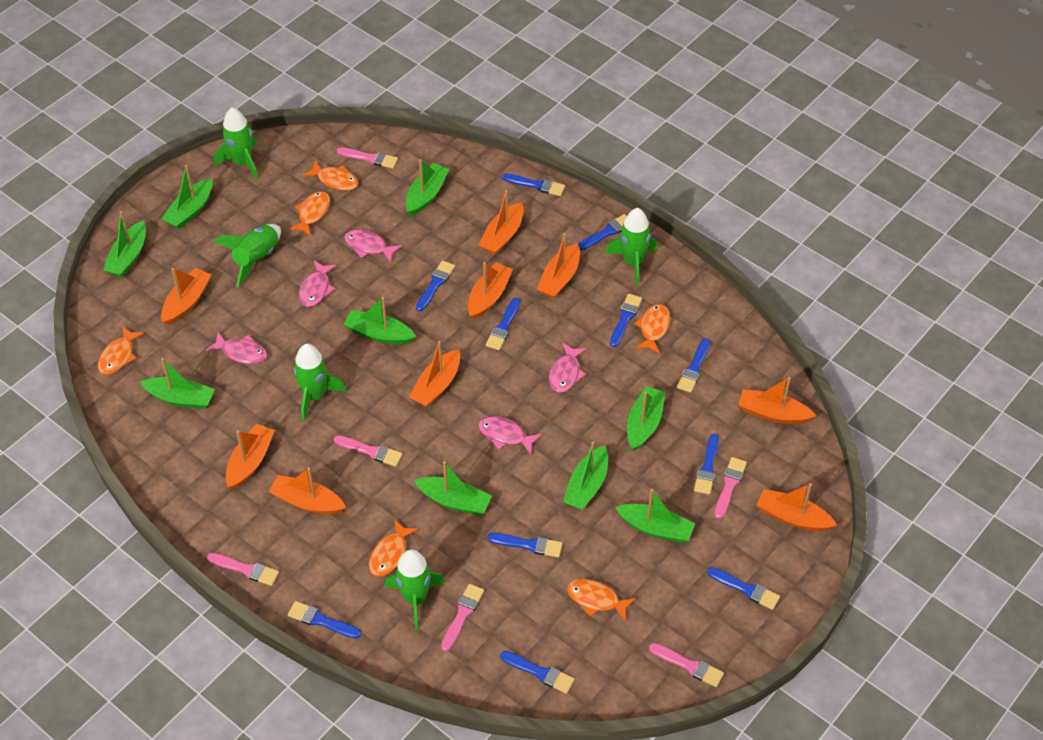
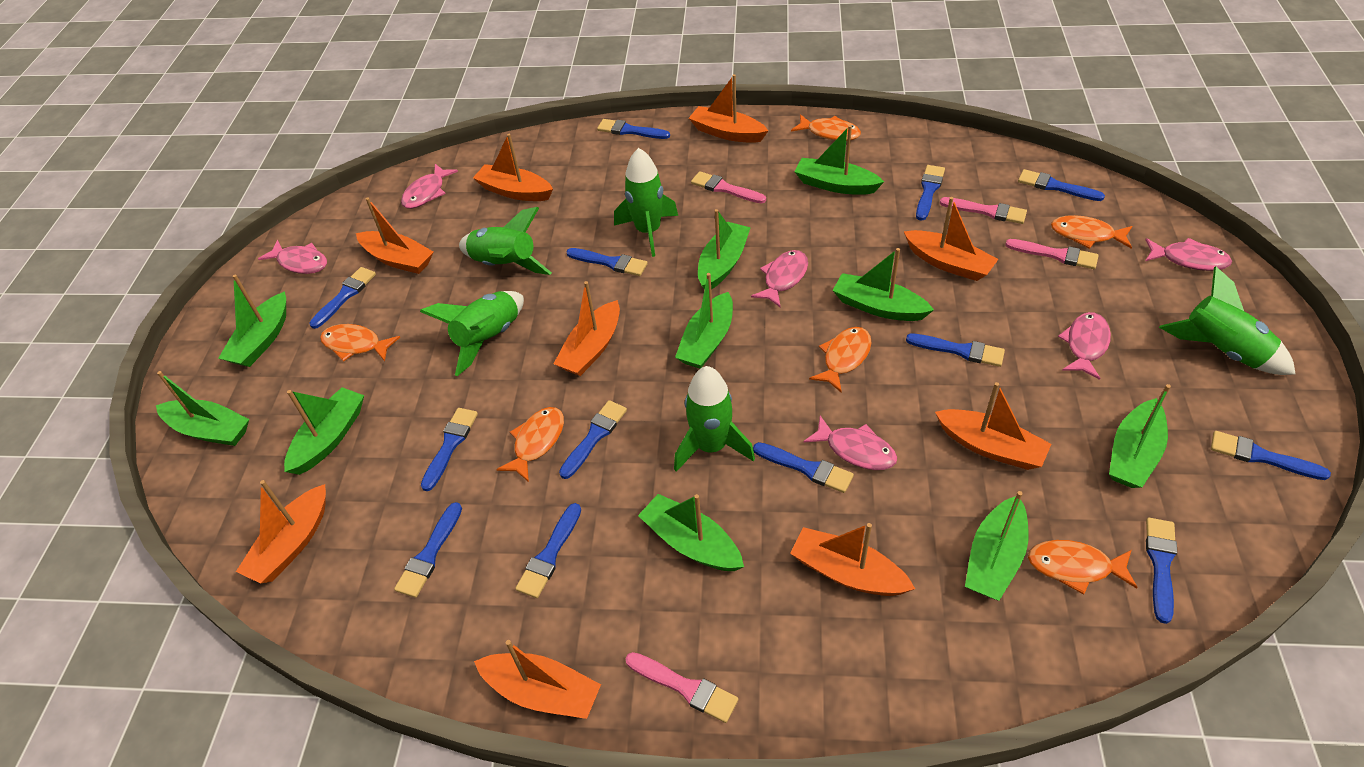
blue brush: [288,601,361,639] [416,260,455,312] [486,297,520,350] [488,533,563,557] [500,651,575,694] [503,174,565,196] [578,214,627,251] [610,294,642,347] [677,338,710,393] [694,434,719,495] [707,567,780,610] = 11 -> [309,267,376,329] [394,502,462,598] [421,408,478,491] [515,503,581,598] [559,400,627,479] [566,248,648,276] [597,119,670,139] [753,442,854,493] [906,333,1005,367] [916,165,945,221] [1018,169,1105,201] [1146,518,1177,624] [1211,431,1331,480] = 13
green boat: [103,211,146,277] [140,358,215,409] [161,165,213,229] [343,297,416,345] [405,159,449,216] [414,461,492,515] [563,442,608,510] [615,489,695,543] [627,386,666,451] = 9 -> [156,371,249,446] [218,274,286,367] [284,387,364,475] [638,494,744,571] [675,273,733,369] [698,209,751,290] [795,125,884,195] [832,248,934,321] [965,491,1029,601] [1109,384,1171,488] = 10
pink brush: [207,553,279,586] [334,435,403,467] [337,147,398,169] [441,584,484,651] [649,643,724,687] [714,457,747,519] = 6 -> [625,652,738,723] [691,171,766,203] [940,197,1027,224] [1005,239,1099,269] = 4
pink fish: [206,332,267,364] [299,261,337,307] [344,229,402,263] [478,416,542,454] [549,343,587,393] = 5 -> [258,240,327,274] [401,164,458,209] [751,250,808,308] [803,416,897,470] [1058,312,1111,380] [1145,238,1232,271] = 6

